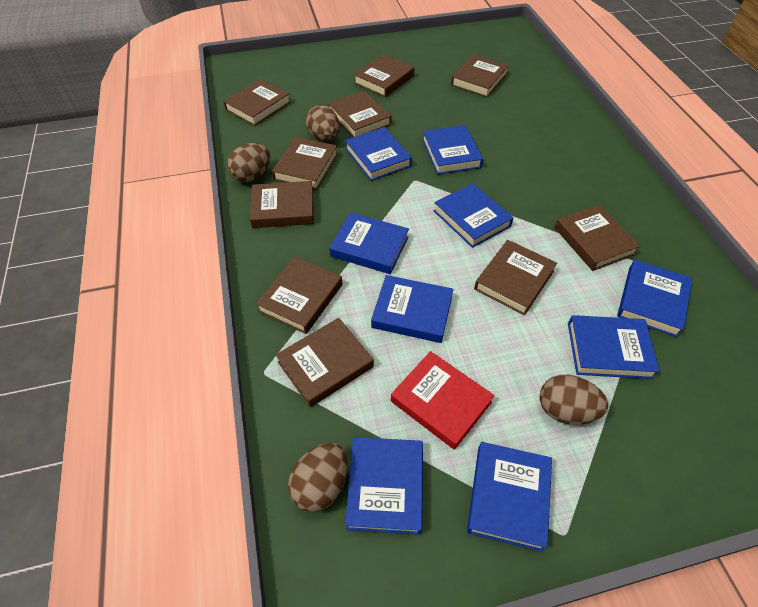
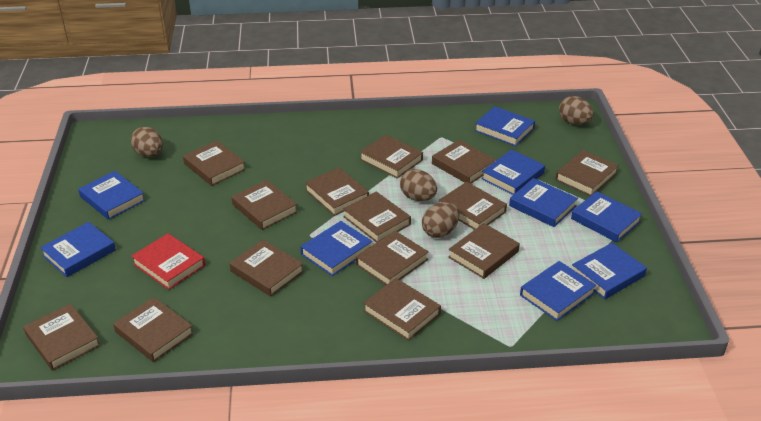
brown book: [223,79,291,126] [250,181,314,228] [255,256,342,334] [272,137,338,190] [276,318,374,407] [328,91,392,137] [354,54,415,97] [451,54,509,97] [474,240,557,315] [554,204,641,271] = 10 -> [23,303,101,371] [113,297,194,362] [183,141,246,186] [229,239,304,297] [231,180,298,230] [305,167,369,216] [343,192,411,243] [356,231,429,285] [360,134,423,179] [363,278,441,341] [432,140,496,184] [439,182,507,230] [448,223,520,279] [555,150,619,196] = 14

